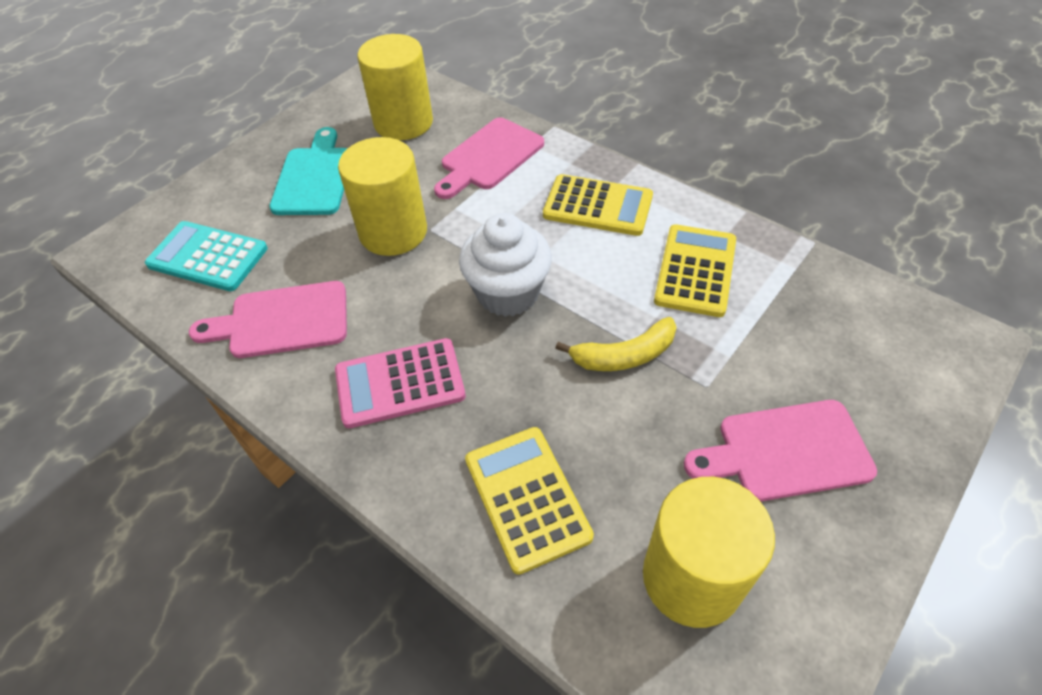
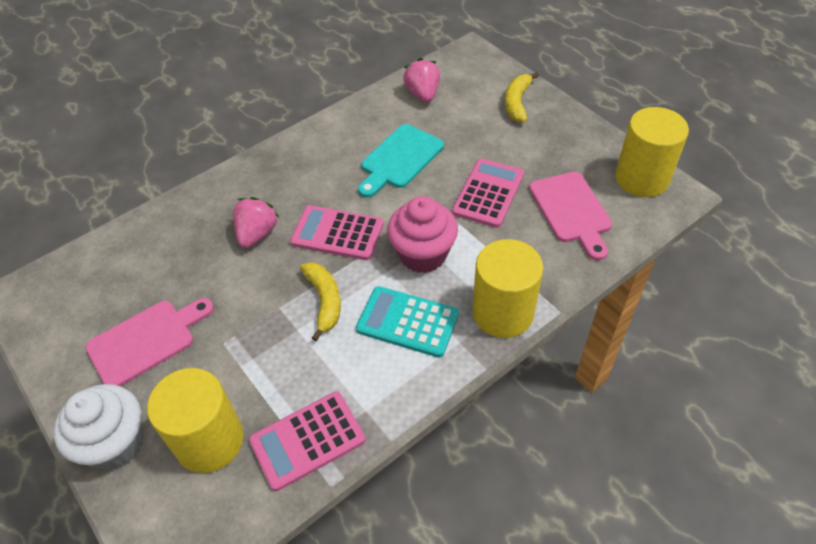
pink calculator: [335,338,466,428] = 1 -> [249,391,366,491] [290,205,383,260] [452,158,524,228] = 3
pink cupcake: none = 0 -> [387,196,458,273] = 1
pink cutting board: [189,281,347,358] [434,118,544,199] [684,400,877,501] = 3 -> [85,298,214,386] [529,172,612,261] = 2
pink strawberry: none = 0 -> [233,197,279,248] [403,58,440,102] = 2
yellow banana: [555,317,677,371] = 1 -> [300,262,341,341] [505,72,539,122] = 2
yellow calculator: [465,427,594,575] [543,174,653,236] [654,224,736,317] = 3 -> none = 0

